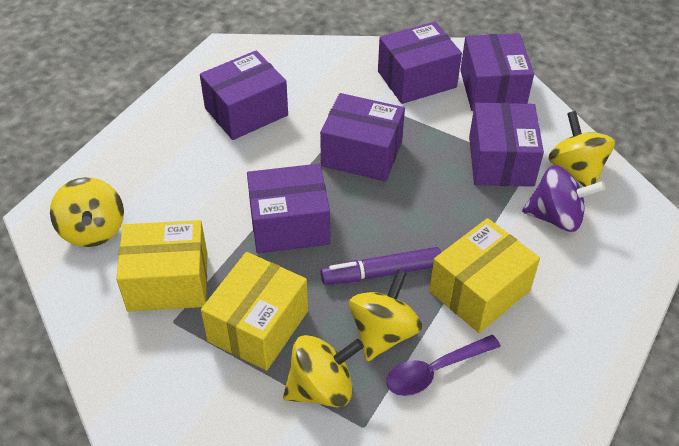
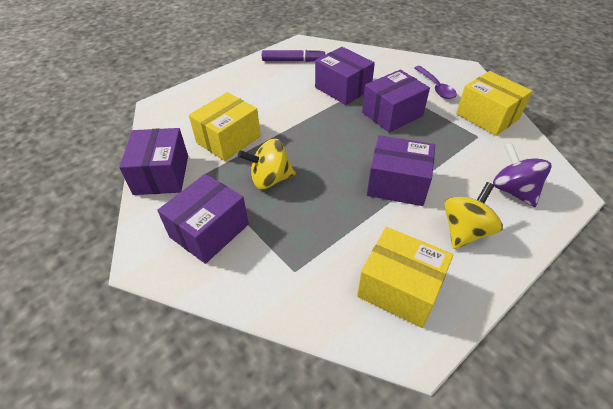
purple box: [200,50,288,140] [247,164,330,254] [320,93,405,182] [378,22,462,104] [460,33,534,111] [469,103,544,187] = 6 -> [119,128,188,195] [157,174,249,264] [315,47,375,105] [362,70,430,133] [367,135,435,206] = 5
yellow spinning top: [50,177,124,247] [283,335,364,407] [349,269,422,361] [548,111,615,187] = 4 -> [238,139,296,189] [444,182,503,249] = 2

